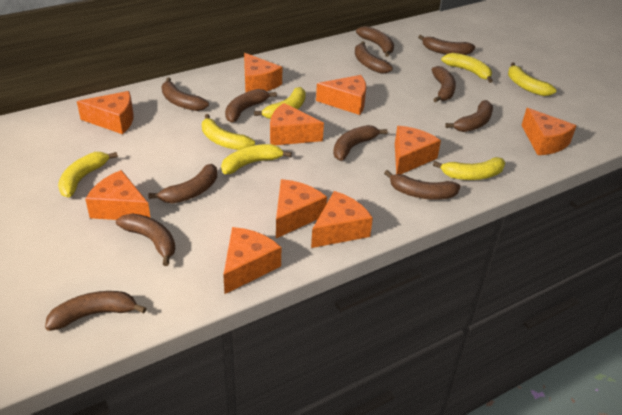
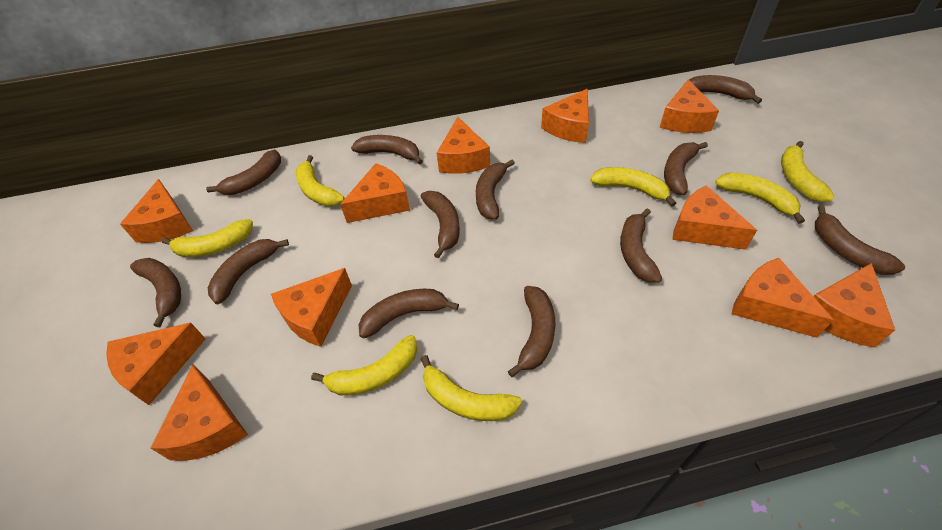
orange cheese: [77,91,134,134] [85,170,151,220] [223,227,281,294] [244,53,282,93] [270,103,324,145] [276,179,327,238] [311,191,373,248] [316,75,366,115] [395,126,441,174] [521,108,577,155] = 10 -> [106,323,206,405] [120,179,193,243] [151,364,248,461] [271,268,352,347] [340,163,410,223] [437,117,490,174] [541,89,589,143] [660,79,719,133] [672,185,757,250] [731,258,834,338] [813,263,895,348] = 11

